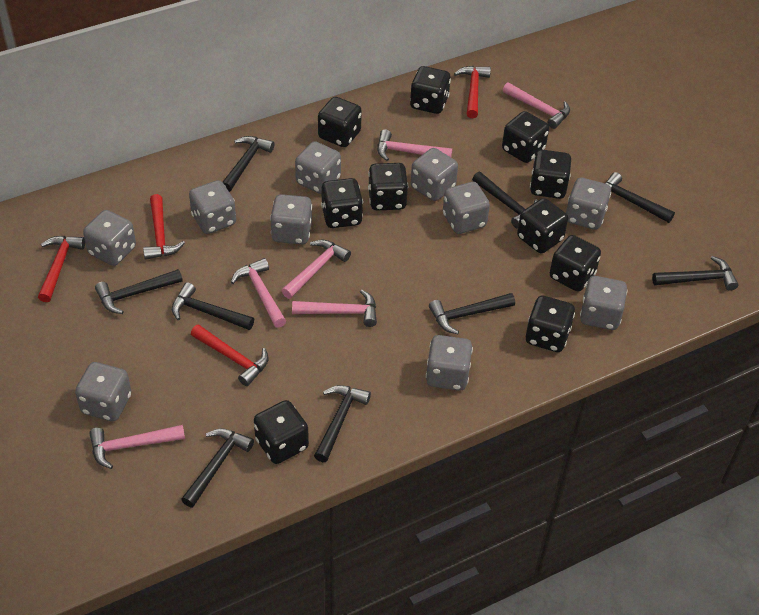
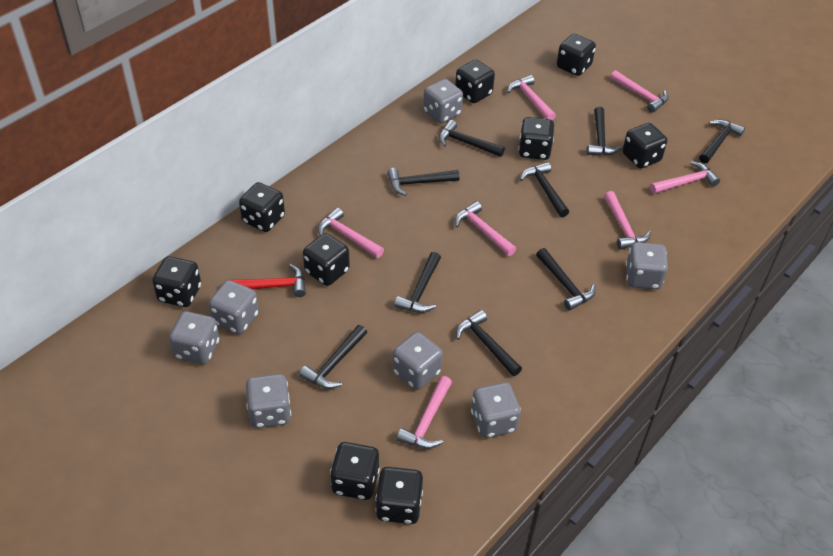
black dice: [254,400,309,464] [318,97,362,147] [321,178,363,228] [368,163,408,210] [410,66,451,114] [502,111,549,163] [517,198,568,253] [526,296,575,352] [530,150,571,199] [550,235,601,291] = 10 -> [152,256,201,307] [239,182,285,232] [303,233,350,286] [330,442,380,500] [375,467,423,524] [455,60,495,103] [518,117,554,160] [557,34,596,76] [623,123,667,169] = 9
grey dice: [75,362,131,421] [83,210,136,266] [189,180,236,234] [270,194,312,244] [295,141,341,194] [411,148,458,201] [426,335,473,390] [443,182,490,234] [566,178,611,230] [580,276,628,330] = 10 -> [169,311,219,365] [209,280,259,334] [246,374,291,428] [392,332,443,390] [423,79,463,124] [471,382,521,438] [626,242,668,289] = 7
pink hammer: [89,425,185,469] [231,258,286,328] [282,240,351,299] [292,289,377,327] [377,129,452,161] [503,82,570,129] = 6 -> [318,208,384,258] [397,376,452,449] [455,201,516,256] [507,75,556,121] [604,191,651,250] [610,70,669,113] [650,161,720,194] = 7
red hammer: [38,236,85,302] [143,194,185,260] [191,324,268,386] [454,66,491,118] = 4 -> [231,264,306,297] = 1

